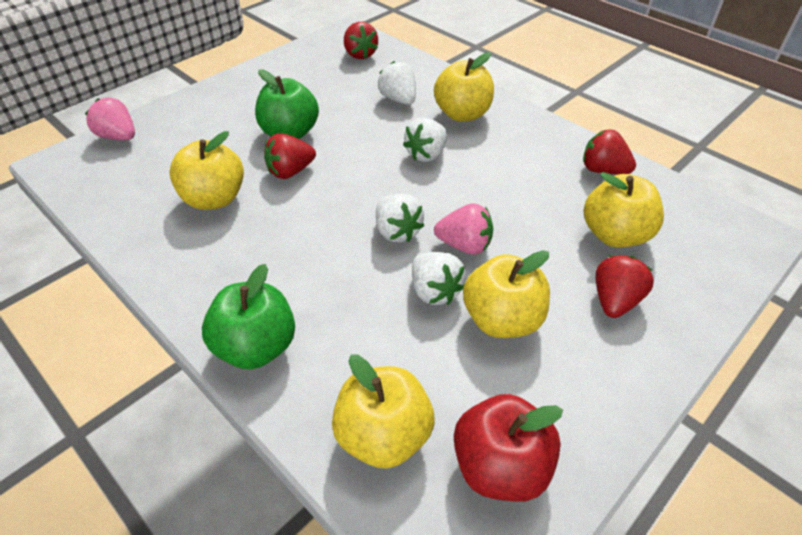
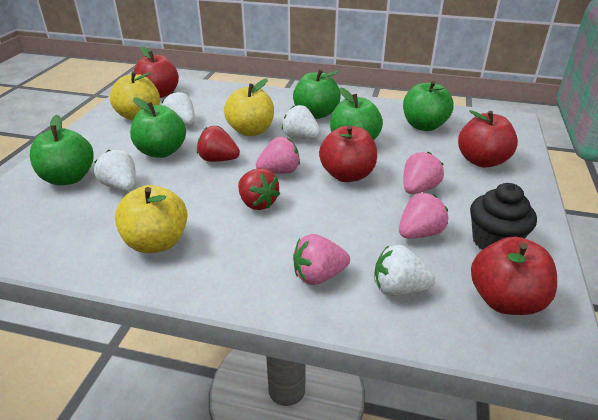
black cupcake: none = 0 -> [470,183,537,250] = 1
green apple: [202,264,295,369] [255,69,319,139] = 2 -> [30,115,94,185] [130,97,186,158] [293,69,341,119] [330,87,383,140] [403,81,454,131] = 5
pink strawberry: [85,98,135,140] [434,203,493,254] = 2 -> [256,137,300,174] [293,234,350,285] [399,193,448,238] [403,152,444,194] = 4
red apple: [454,394,563,502] = 1 -> [134,46,179,98] [319,125,377,182] [458,110,518,168] [471,237,557,315] = 4
red strawberry: [264,133,316,179] [344,22,378,59] [583,129,636,174] [596,255,654,318] = 4 -> [197,126,240,162] [238,168,280,210] = 2
yellow apple: [169,131,244,210] [332,354,435,469] [434,52,494,122] [463,250,550,338] [584,172,664,247] = 5 -> [110,71,160,121] [115,185,188,253] [224,79,274,136] = 3

